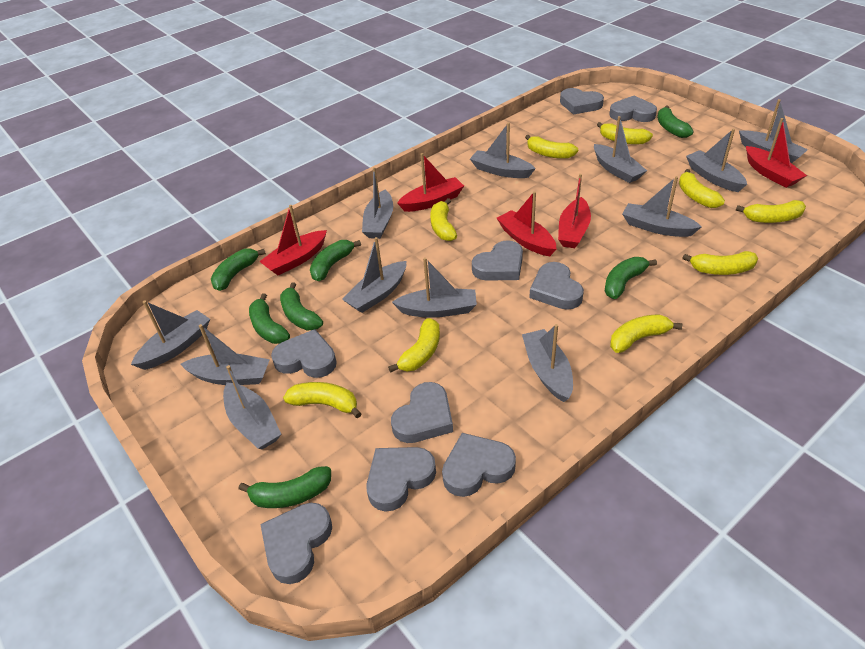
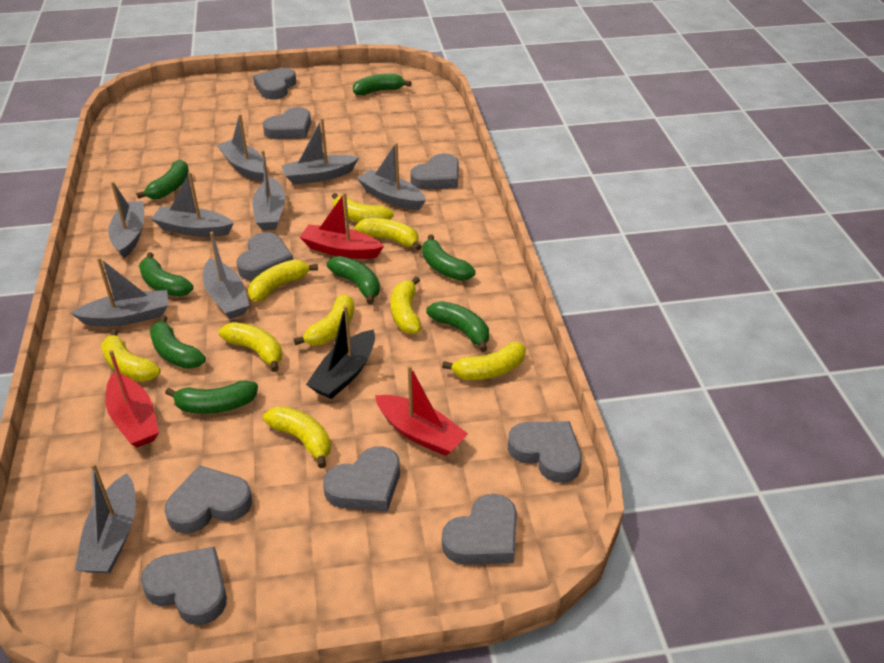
black boat: none = 0 -> [306,305,375,399] = 1
green banana: [211,248,266,291] [239,466,331,508] [249,293,290,344] [280,282,323,331] [310,240,361,281] [604,257,657,299] [657,106,694,138] = 7 -> [136,160,189,199] [139,252,193,297] [150,315,206,369] [165,380,258,414] [327,256,380,304] [353,73,411,95] [422,235,476,281] [426,301,489,352] = 8
grey boat: [131,301,210,370] [181,324,270,385] [223,365,281,450] [342,237,406,313] [362,167,393,239] [392,257,477,318] [470,122,536,178] [522,324,573,402] [594,116,647,183] [622,176,702,237] [686,129,747,192] [739,99,808,163] = 12 -> [71,257,168,327] [75,463,136,573] [108,182,144,258] [151,172,234,237] [203,232,249,319] [217,114,264,182] [252,150,285,230] [281,118,359,185] [357,143,426,210] = 9
red boat: [259,205,327,275] [397,153,464,212] [497,191,556,256] [558,174,591,248] [746,118,807,188] = 5 -> [105,350,159,448] [300,192,384,259] [375,365,468,456] = 3

